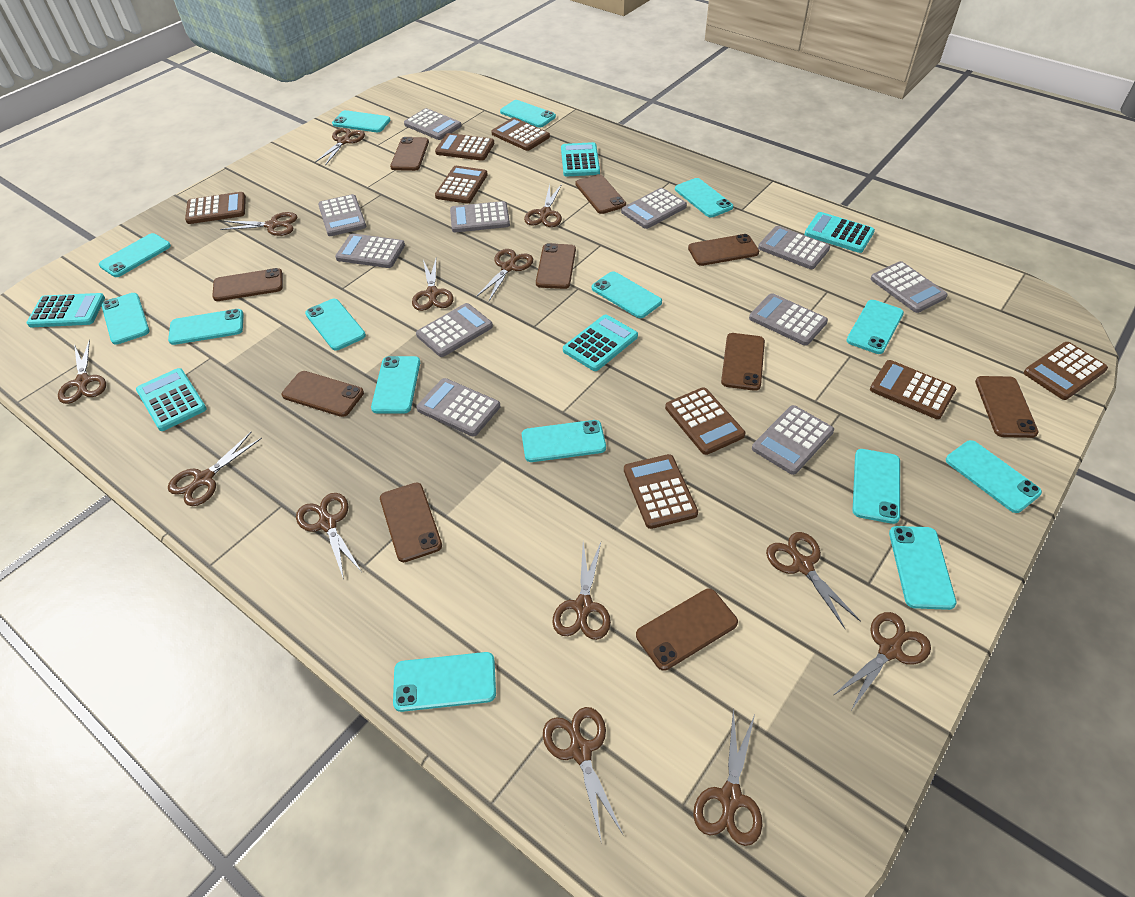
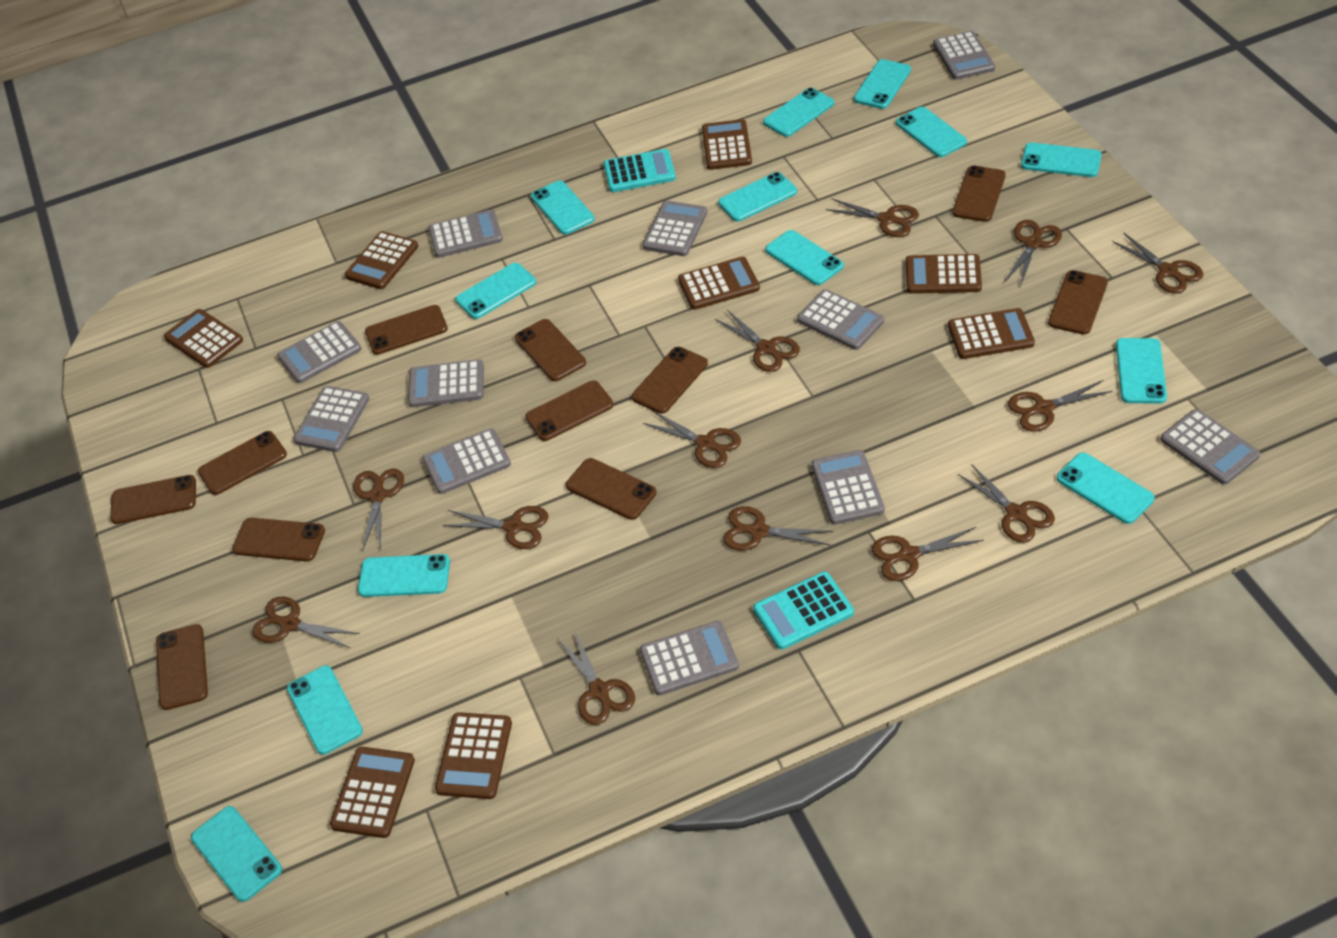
brown phone: [212,268,283,301] [281,371,364,417] [380,483,442,562] [390,137,429,171] [536,243,576,289] [575,174,626,214] [636,589,738,671] [688,234,759,266] [721,333,765,391] [975,376,1039,438] = 10 -> [110,475,196,524] [156,624,208,710] [198,431,287,495] [232,518,325,562] [365,305,448,355] [515,319,586,381] [525,381,614,441] [566,458,656,520] [632,347,708,414] [952,166,1006,222] [1048,270,1108,335] = 11
turquoise calculator: [26,293,105,327] [136,368,207,431] [561,142,600,176] [563,314,638,371] [804,212,875,253] = 5 -> [604,149,676,192] [753,572,854,650] = 2
turquoise phone: [99,233,171,277] [102,293,150,345] [168,309,244,345] [305,299,366,351] [332,110,391,132] [371,356,420,414] [393,652,496,712] [500,100,556,127] [522,420,606,462] [592,271,662,318] [675,178,733,218] [846,300,904,354] [853,449,900,524] [889,526,957,610] [946,440,1042,513] = 15 -> [191,806,282,902] [287,665,363,755] [358,554,450,597] [455,263,536,319] [531,181,595,235] [718,172,797,222] [763,88,834,137] [765,230,844,285] [854,59,911,109] [896,107,967,157] [1021,143,1102,177] [1057,453,1154,524] [1116,338,1167,404] = 13

